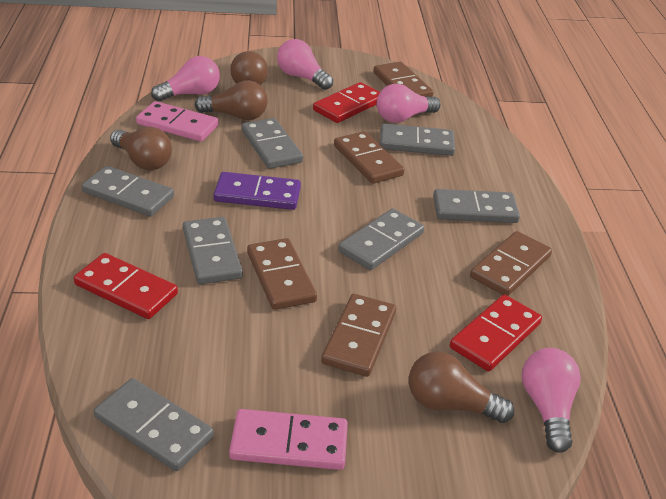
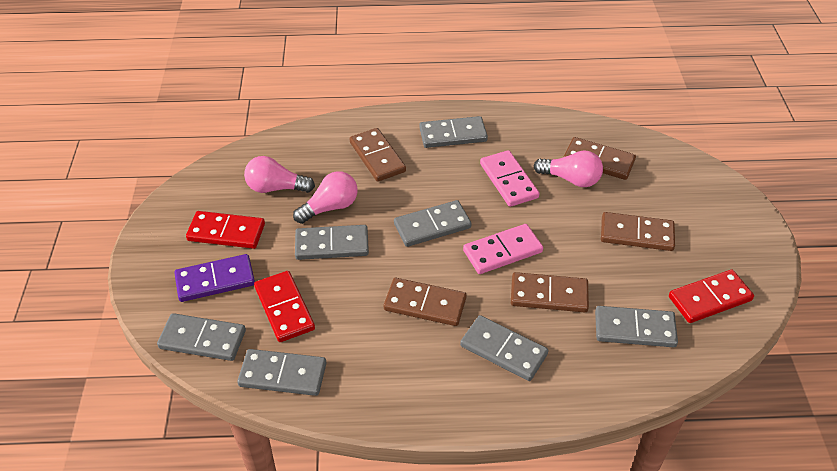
brown light bulb: [110,127,172,170] [195,80,268,120] [230,51,268,85] [409,351,514,423] = 4 -> none = 0
pink light bulb: [151,56,220,102] [277,39,333,90] [377,84,440,123] [522,348,581,453] = 4 -> [244,156,315,193] [293,171,358,224] [533,150,603,187] = 3

